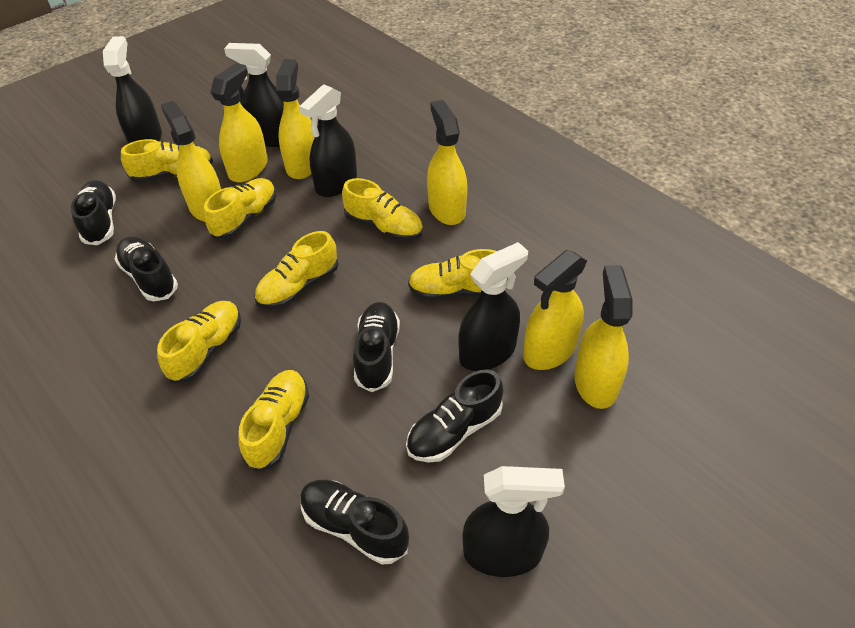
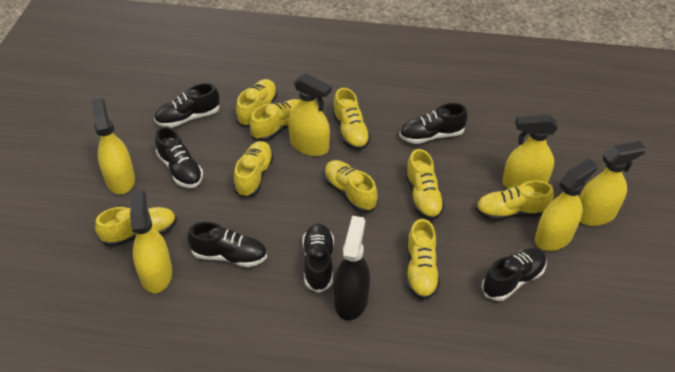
black shoe: [71,180,116,245] [114,236,178,301] [300,480,409,565] [353,302,400,392] [406,370,503,463] = 5 -> [154,83,220,128] [155,126,203,188] [187,222,267,267] [302,223,334,293] [399,103,468,144] [482,248,546,301] = 6
black spray bottle: [103,36,162,144] [224,43,284,147] [299,84,357,197] [458,242,528,371] [462,466,565,577] = 5 -> [334,216,370,320] = 1
yellow shoe: [121,139,213,183] [157,301,241,383] [204,178,276,239] [238,370,309,472] [254,231,339,309] [342,178,423,241] [408,249,497,300] = 7 -> [95,207,177,247] [233,141,274,198] [236,79,277,127] [250,99,300,141] [324,160,378,213] [332,88,371,150] [405,149,445,220] [407,219,440,300] [476,180,554,221] = 9

